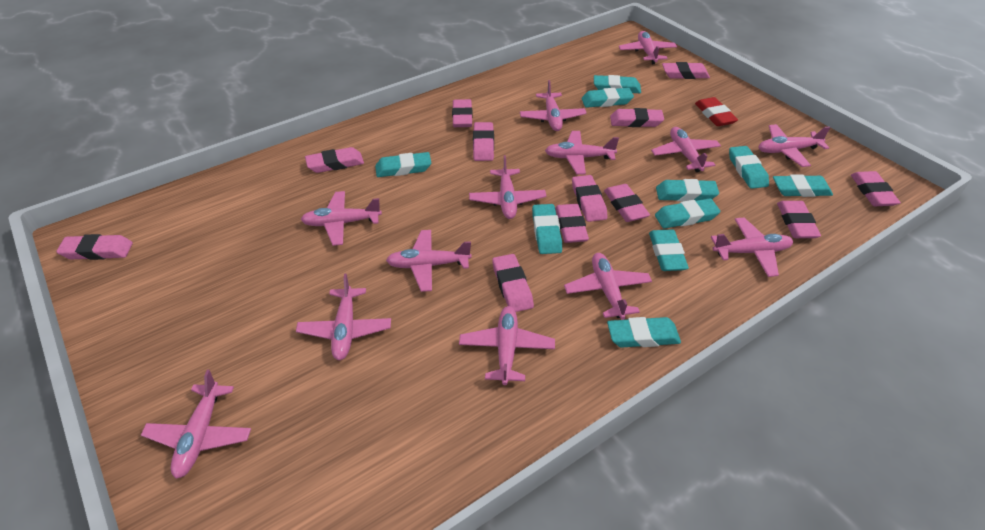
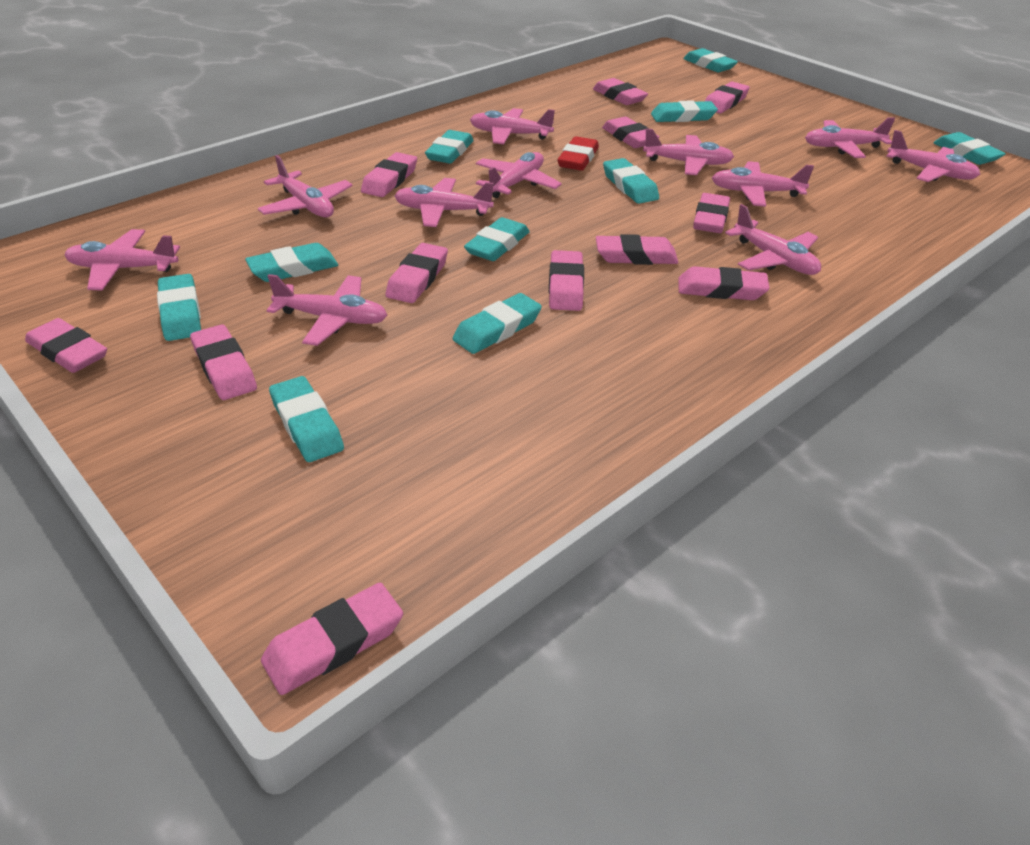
pink plane: [141,370,251,479] [296,273,391,360] [301,191,382,246] [386,230,472,292] [459,306,555,385] [469,155,546,219] [520,80,587,131] [545,131,619,175] [564,253,652,320] [619,31,677,64] [651,127,721,172] [711,218,793,277] [758,124,830,167] = 13 -> [64,229,180,291] [258,155,353,218] [267,274,387,346] [395,178,494,227] [470,108,555,144] [476,152,562,198] [643,128,734,175] [712,161,814,207] [725,204,821,275] [805,117,895,158] [886,130,980,182] = 11

